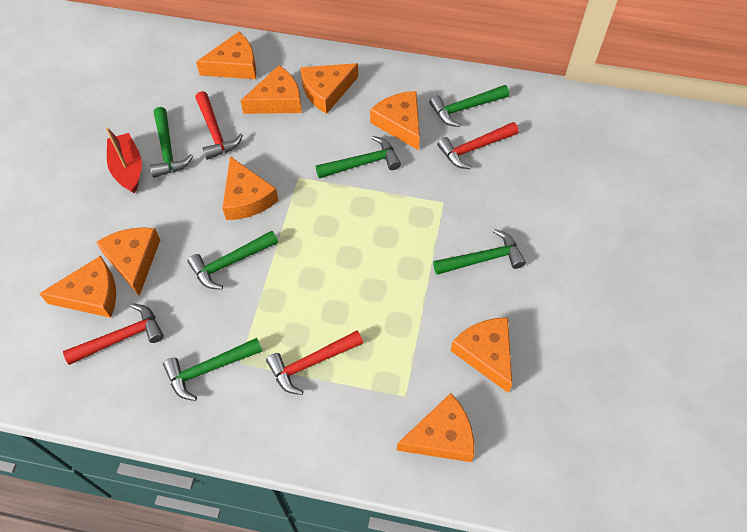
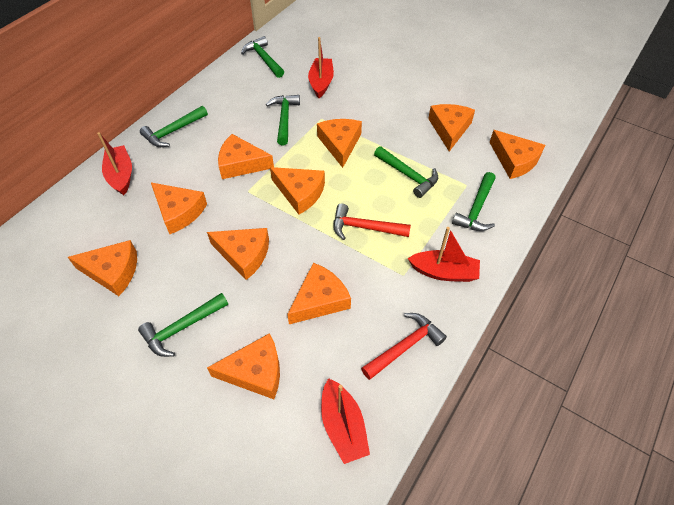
orange cheese: [39,256,116,318] [96,227,160,296] [196,32,256,79] [222,156,278,220] [240,65,302,114] [300,63,358,114] [370,91,420,150] [397,393,474,462] [450,318,512,393] = 9 -> [68,240,137,296] [151,182,207,234] [207,228,269,280] [207,333,280,399] [218,134,274,179] [270,167,325,214] [287,263,351,324] [317,119,362,168] [428,104,475,152] [489,130,545,179] = 10
red boat: [106,127,142,194] = 1 -> [97,132,132,195] [308,37,334,98] [321,378,370,464] [408,227,480,282] = 4
red hammer: [63,303,164,365] [195,91,243,160] [266,330,363,395] [437,122,519,169] = 4 -> [333,203,411,240] [361,313,447,380] = 2

